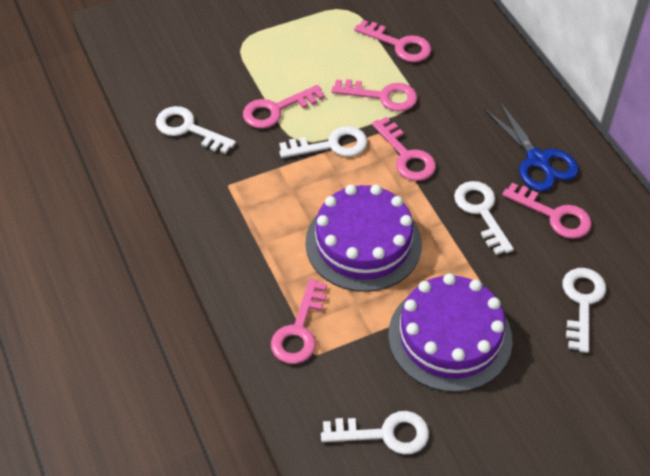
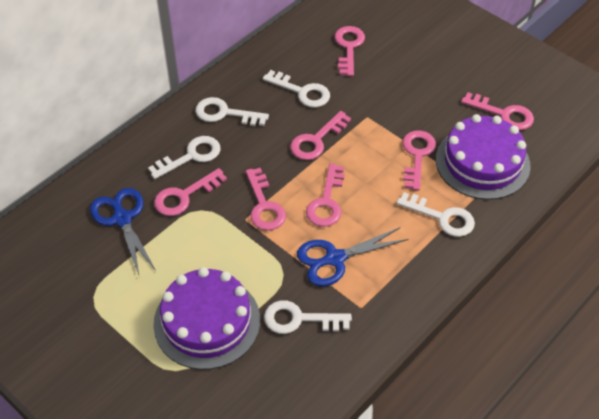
blue scissors: [484,101,579,191] = 1 -> [90,188,156,275] [297,227,409,286] = 2
pink key: [243,85,325,129] [271,279,327,364] [331,79,417,112] [354,20,431,62] [372,117,436,181] [502,183,592,239] = 6 -> [154,168,227,216] [246,168,286,231] [290,111,351,160] [306,164,345,227] [335,26,365,76] [402,130,436,190] [461,92,534,130] = 7

